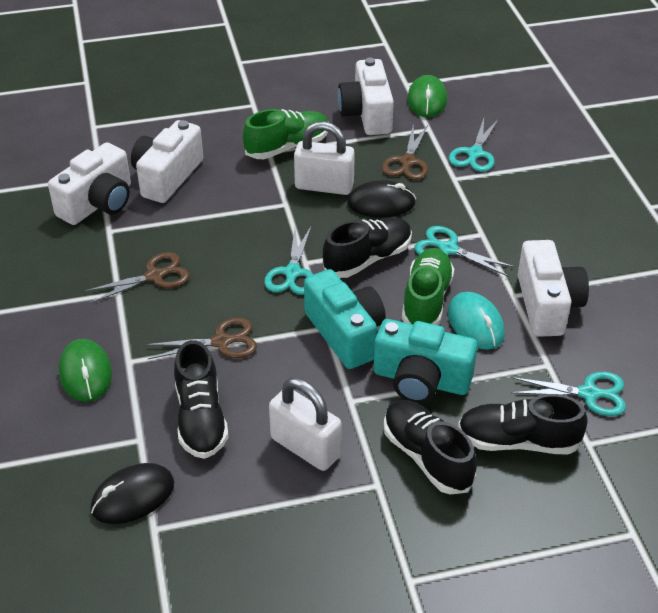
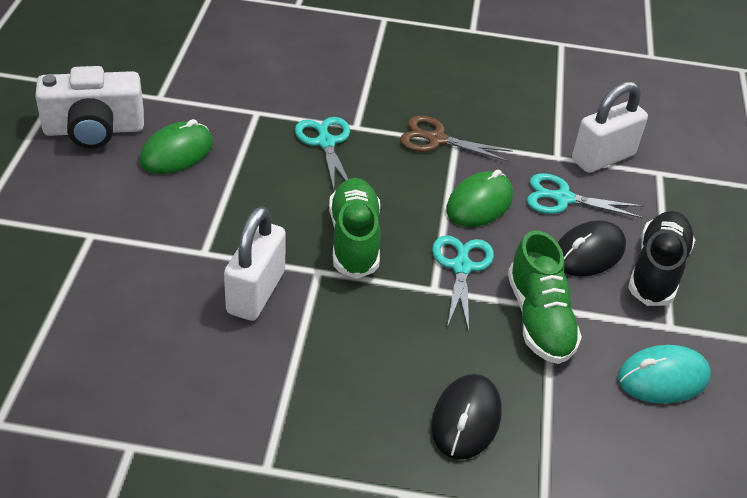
black shoe: [174,340,229,459] [323,217,412,278] [384,400,477,494] [458,394,588,455] = 4 -> [628,211,695,306] = 1
brown scissors: [84,252,190,304] [146,318,257,359] [382,125,428,180] = 3 -> [400,116,512,162] = 1
turquoise camera: [304,269,386,369] [374,319,478,403] = 2 -> none = 0
turquoise scissors: [264,227,314,295] [414,226,515,276] [449,119,499,172] [511,372,626,416] = 4 -> [295,117,350,190] [432,235,494,332] [527,173,643,218] = 3
white camera: [48,142,131,225] [131,120,203,203] [338,58,394,135] [518,240,589,337] = 4 -> [35,66,144,148] = 1

